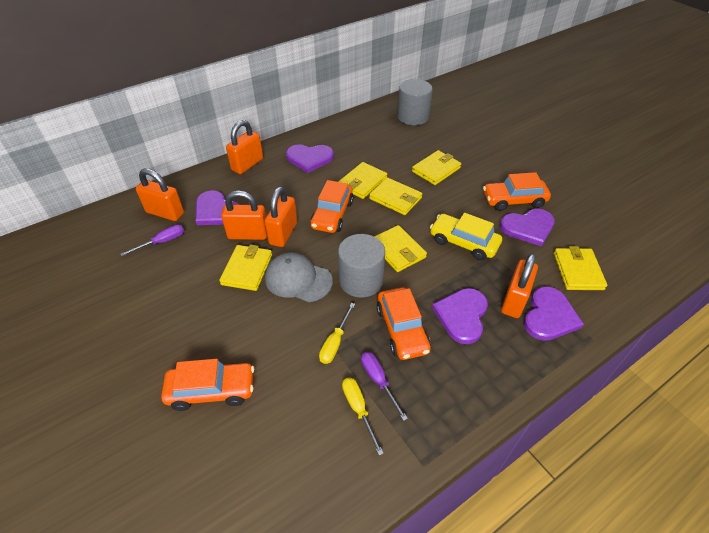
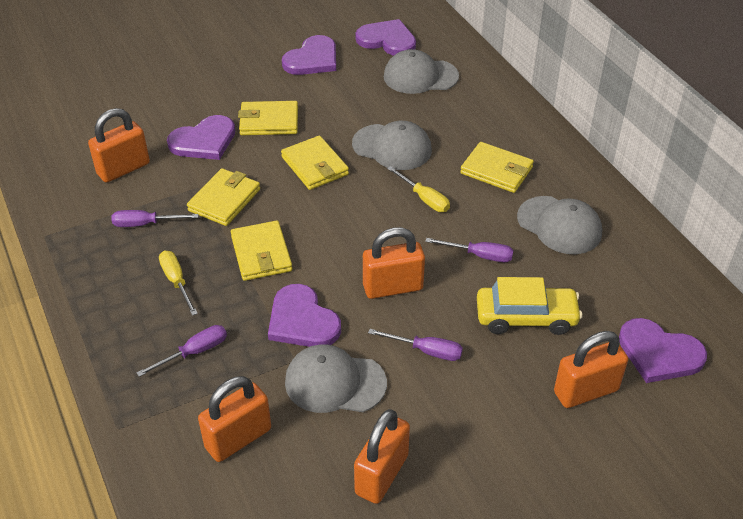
grey cap: [265,252,333,302] = 1 -> [285,345,387,413] [352,121,432,170] [384,49,459,94] [517,196,602,254] = 4
grey cylinder: [338,234,385,298] [397,79,433,125] = 2 -> none = 0
orange car: [161,359,254,411] [310,180,354,233] [376,287,431,360] [483,172,551,211] = 4 -> none = 0
purple screwdriver: [120,225,184,256] [361,352,408,421] = 2 -> [111,210,199,227] [137,325,227,377] [368,329,463,361] [425,238,513,262] = 4
yellow wallet: [219,244,272,291] [338,162,387,199] [369,177,422,215] [374,225,427,272] [412,150,461,185] [554,246,607,290] = 6 -> [187,168,260,226] [231,221,293,281] [238,101,298,135] [281,136,349,190] [460,142,534,193] = 5

